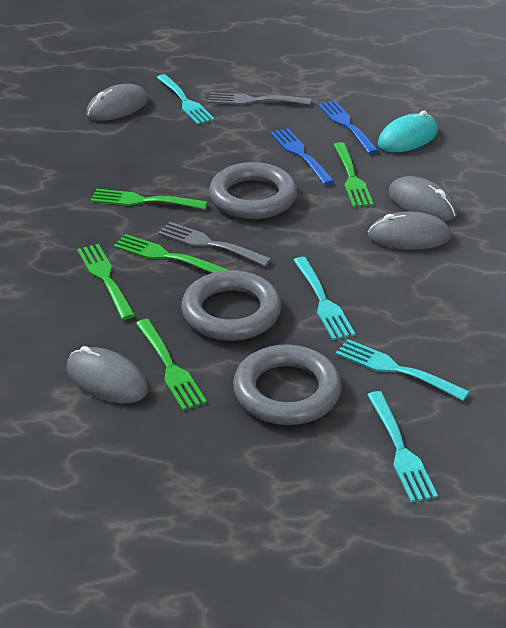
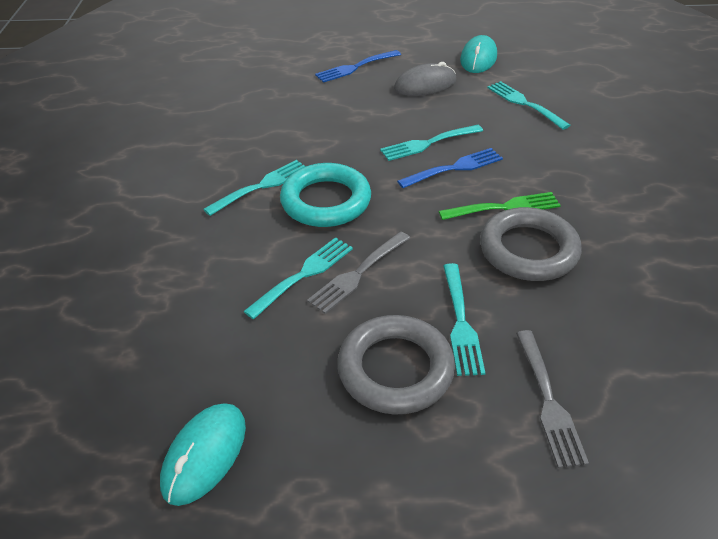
green fork: [77,244,135,320] [91,189,208,209] [114,234,229,273] [136,319,207,410] [334,142,374,207] = 5 -> [439,192,561,220] = 1
grey mouse: [66,346,148,403] [86,84,149,121] [368,211,451,250] [388,176,457,221] = 4 -> [394,62,456,96] = 1
grey ring: [181,270,281,341] [209,162,297,219] [233,344,342,425] = 3 -> [337,315,455,414] [480,207,582,281] = 2
turquoise fork: [156,74,215,125] [293,257,356,340] [336,339,470,401] [367,391,438,502] = 4 -> [203,160,305,216] [244,237,353,319] [380,125,483,161] [443,263,485,376] [487,81,570,130] = 5
turquoise mouse: [378,111,438,152] = 1 -> [160,403,246,506] [460,35,497,73] = 2
turquoise ring: none = 0 -> [280,163,371,227] = 1

